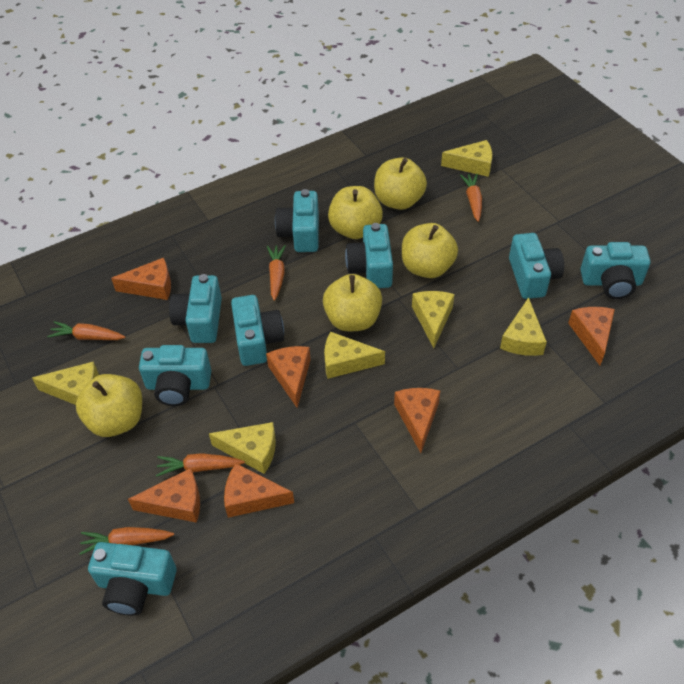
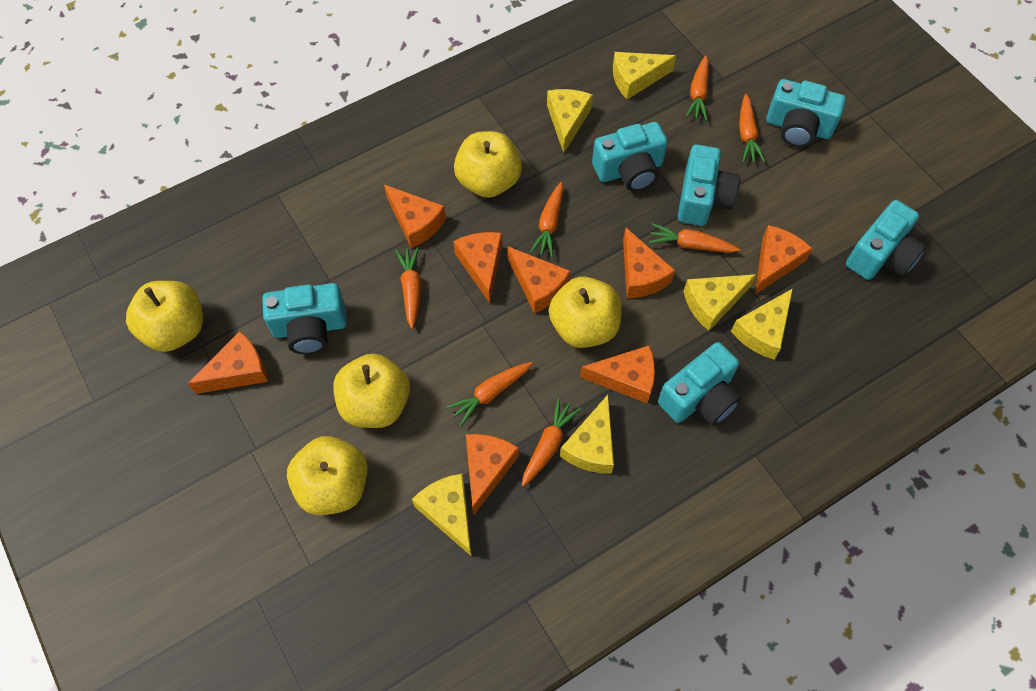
orange carrot: [47,321,125,340] [79,527,174,555] [156,453,245,477] [267,245,286,301] [460,174,482,222] = 5 -> [395,247,421,329] [446,362,533,426] [522,397,581,487] [530,182,563,257] [649,223,740,253] [686,56,709,121] [739,94,765,162] = 7
orange cheese: [111,258,171,300] [128,468,200,523] [224,463,294,518] [266,346,311,408] [394,388,440,453] [568,307,615,365] = 6 -> [188,331,268,394] [384,185,446,248] [453,232,502,303] [466,434,519,515] [507,246,571,313] [580,345,655,404] [623,227,675,298] [755,225,813,294] = 8
turquoise camera: [88,542,177,615] [139,345,211,406] [169,274,222,343] [231,295,284,366] [275,189,319,252] [345,223,393,288] [509,233,564,299] [581,242,650,299] = 8 -> [262,283,347,354] [592,122,668,192] [658,342,741,426] [678,144,740,226] [766,79,846,148] [846,200,926,280] = 6

